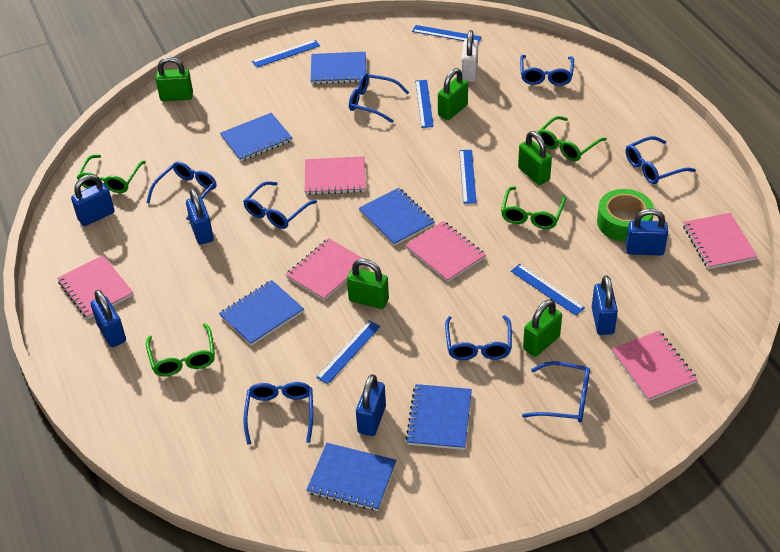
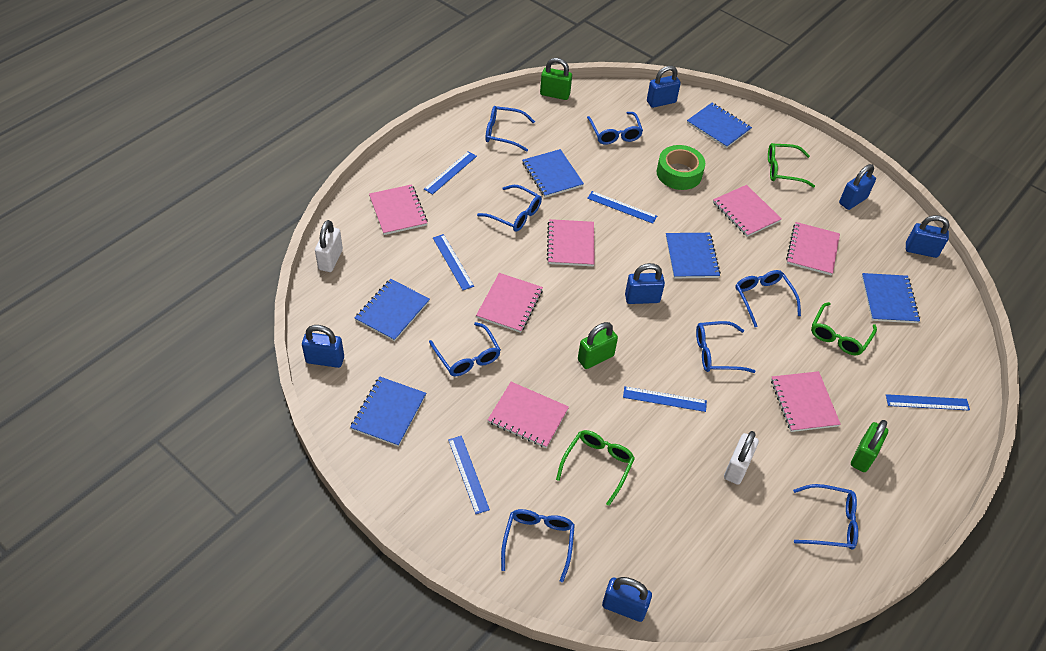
green glasses: [77,155,145,193] [146,323,215,376] [501,186,566,229] [538,116,607,161] = 4 -> [556,430,635,506] [768,143,815,188] [811,302,877,355] = 3
green padlock: [156,57,193,101] [347,259,389,309] [438,68,468,120] [518,131,552,185] [523,299,562,357] = 5 -> [540,58,572,100] [578,322,618,369] [851,420,888,472] = 3
pink notebook: [57,255,133,319] [286,238,364,301] [305,156,366,195] [405,221,486,282] [612,331,698,401] [683,213,757,269] = 6 -> [369,184,428,235] [476,273,543,333] [488,382,569,448] [547,219,595,266] [713,185,781,237] [771,371,841,432] [786,222,840,275] = 7
white padlock: [461,30,478,82] = 1 -> [315,220,343,272] [724,431,759,485] = 2

